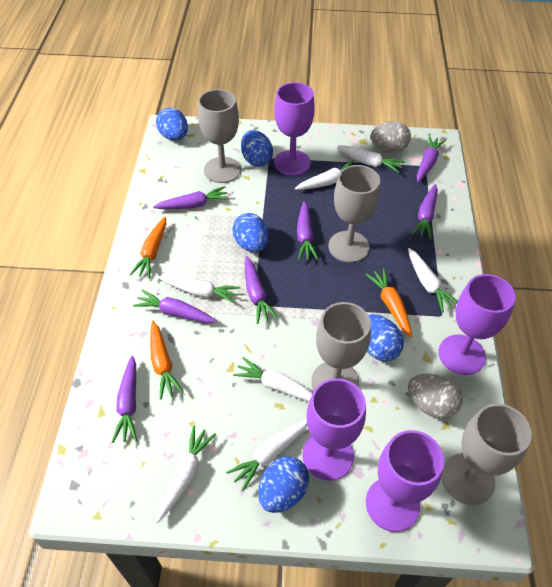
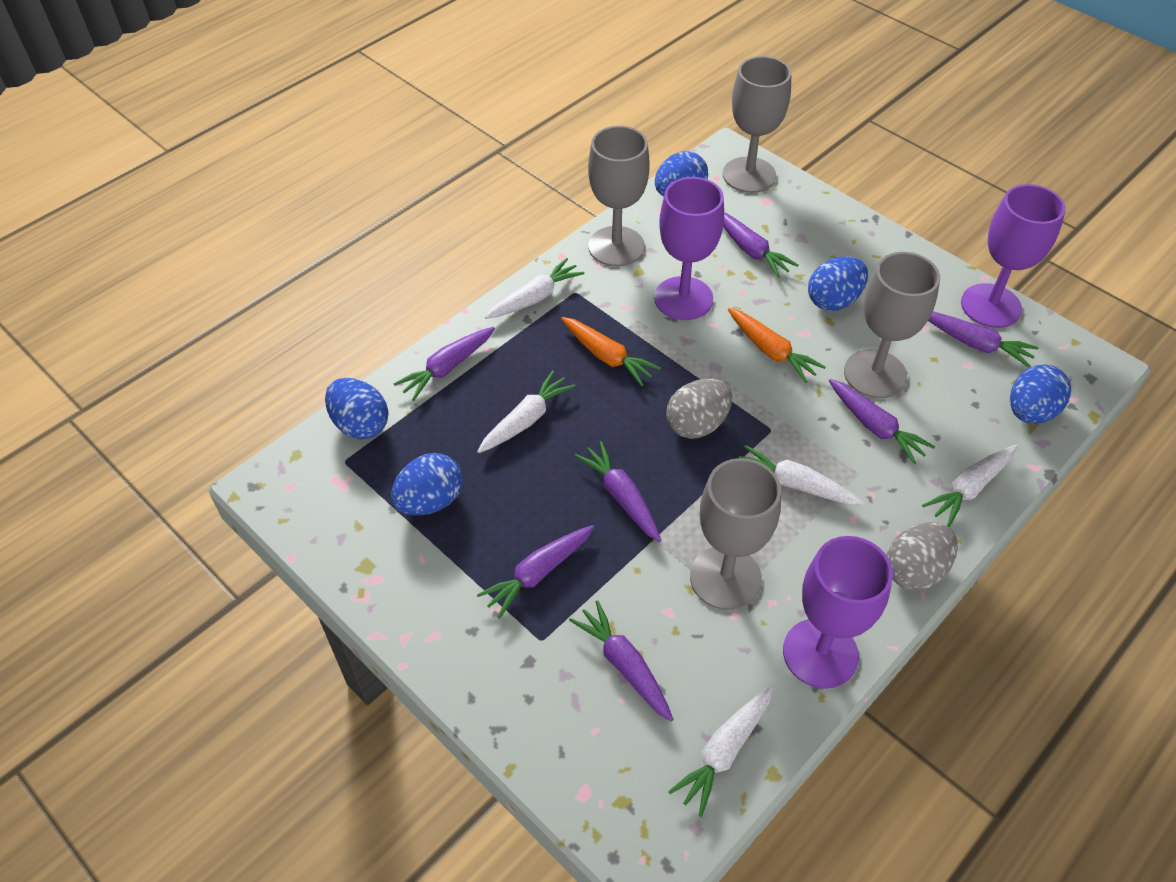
orange carrot: [130,217,166,278] [150,321,183,400] [365,268,412,338] = 3 -> [561,317,661,386] [728,308,825,383] = 2
purple goblet: [274,82,315,176] [302,378,366,481] [366,430,444,532] [439,274,516,375] = 4 -> [654,177,724,320] [783,536,893,689] [961,184,1066,328] = 3
white carrot: [156,425,216,523] [158,275,241,304] [226,419,307,491] [233,357,313,402] [295,160,354,190] [335,145,405,173] [408,248,457,312] = 7 -> [477,370,576,453] [485,258,585,319] [668,686,773,817] [739,445,864,505] [922,445,1017,527] = 5

